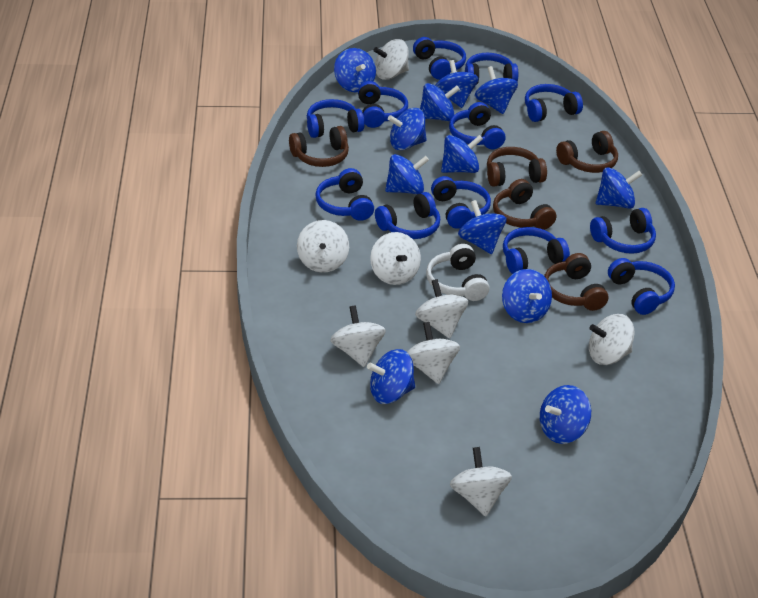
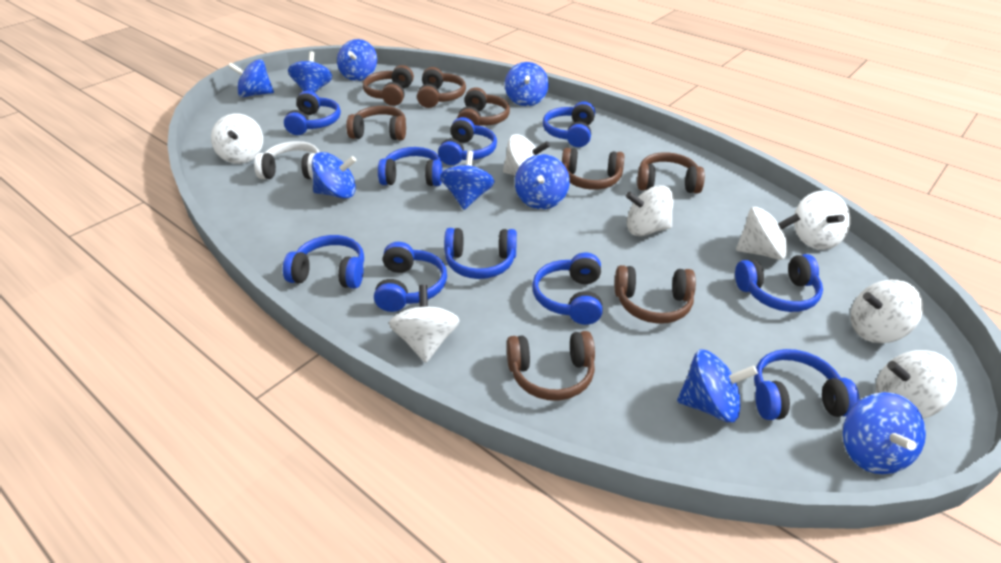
blue headphones: [307,99,365,138] [315,168,374,221] [358,81,408,128] [375,192,440,239] [413,37,466,80] [431,176,491,229] [449,102,506,149] [465,53,518,85] [503,227,570,274] [525,84,583,122] [590,208,656,254] [608,258,675,315] = 12 -> [283,235,364,289] [284,91,341,135] [374,242,447,312] [378,147,443,186] [438,117,497,165] [444,228,517,279] [532,253,603,325] [543,102,595,147] [735,254,823,312] [754,349,860,420] = 10
blue spinning top: [334,48,376,93] [367,349,415,404] [385,154,429,194] [388,108,427,150] [420,83,460,121] [435,60,478,108] [441,135,483,173] [458,200,507,254] [475,66,518,114] [502,269,552,323] [540,385,591,444] [596,167,642,209] = 12 -> [228,59,274,97] [288,51,332,93] [312,152,356,199] [337,39,377,81] [440,151,495,210] [505,62,549,106] [515,154,570,209] [677,349,758,422] [843,392,926,474] = 9
brown headphones: [289,126,349,167] [487,147,547,187] [493,179,556,230] [544,253,608,311] [556,131,618,173] = 5 -> [346,106,406,140] [363,65,414,106] [417,67,466,108] [457,87,510,126] [507,331,595,401] [562,148,624,190] [615,265,696,324] [637,152,705,194] = 8

